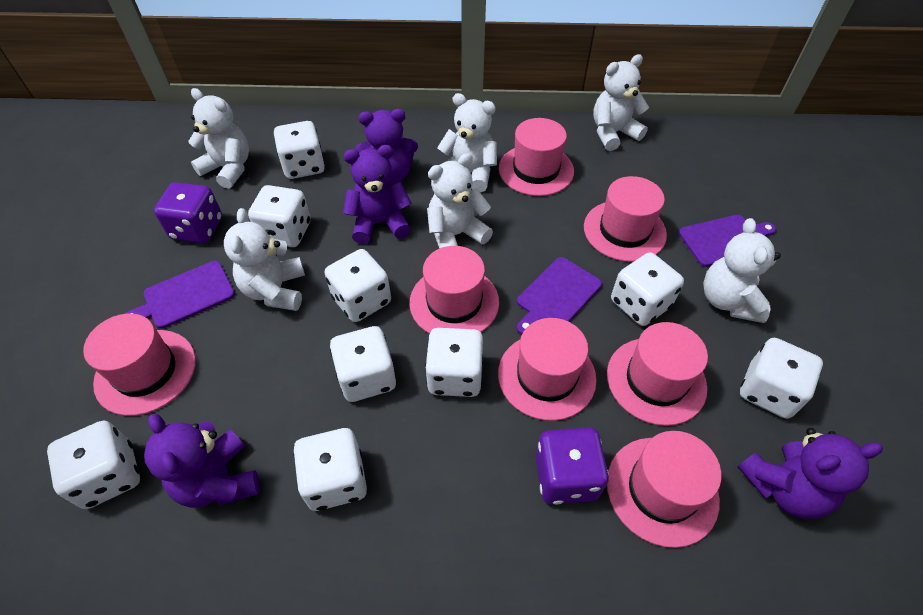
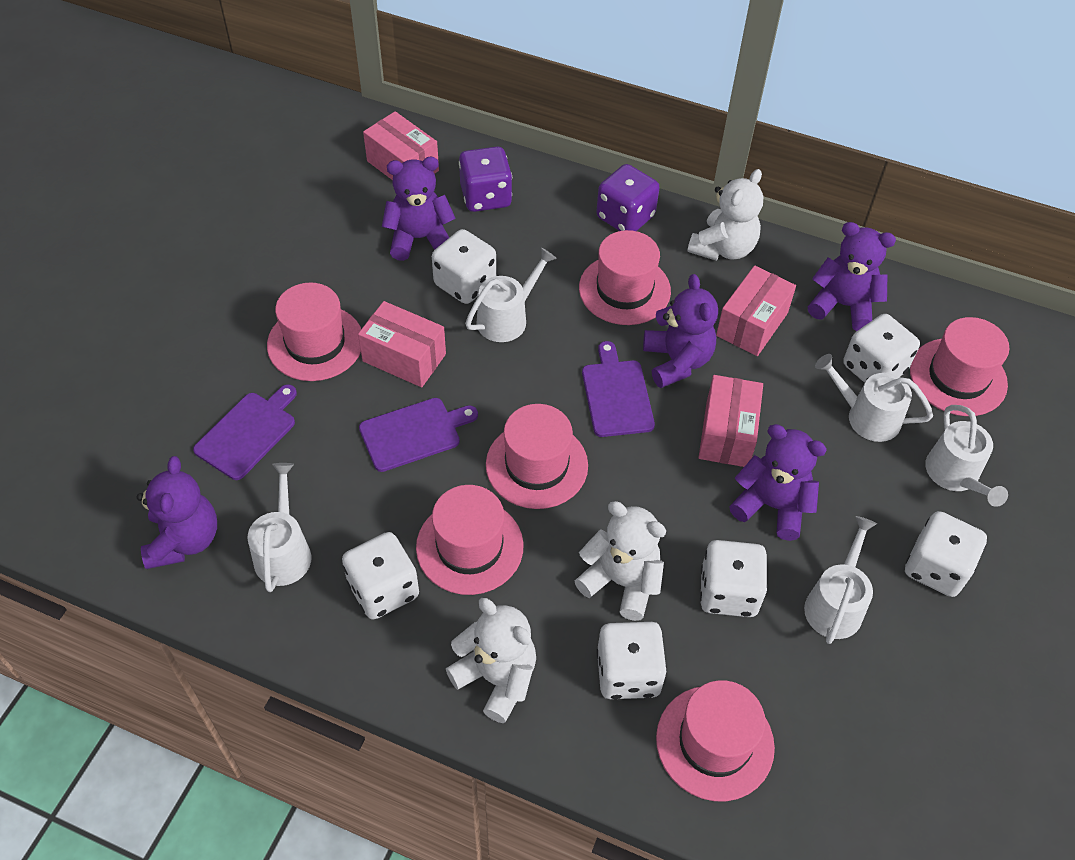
pink box: none = 0 -> [358,301,446,387] [363,111,439,180] [699,375,763,467] [716,266,796,356] = 4
pink hat: [83,313,196,416] [409,246,499,334] [498,318,597,421] [499,118,574,196] [584,176,667,262] [607,322,708,426] [607,431,721,548] = 7 -> [267,282,361,381] [416,485,523,595] [486,404,588,509] [579,230,671,325] [656,680,775,801] [910,317,1009,416] = 6
purple teddy bear: [144,413,260,508] [343,145,412,244] [355,109,418,184] [738,428,883,519] = 4 -> [137,456,217,569] [382,157,456,261] [643,274,718,388] [729,424,827,541] [808,222,896,331] = 5
white dice: [47,421,140,509] [248,185,311,247] [274,121,325,179] [293,428,367,511] [325,249,391,322] [330,326,396,402] [425,328,483,397] [611,252,684,326] [740,338,823,419] = 9 -> [342,532,419,619] [432,229,496,304] [597,622,667,699] [700,540,768,617] [843,314,920,383] [905,511,987,597] = 6
white teddy bear: [188,88,249,189] [224,208,305,311] [427,153,493,248] [437,93,497,192] [593,54,649,151] [703,218,781,323] = 6 -> [446,598,536,723] [575,501,666,621] [687,169,763,261] = 3
white watering can: none = 0 -> [248,463,311,592] [465,248,557,342] [804,516,877,644] [815,354,933,442] [925,405,1008,507] = 5

